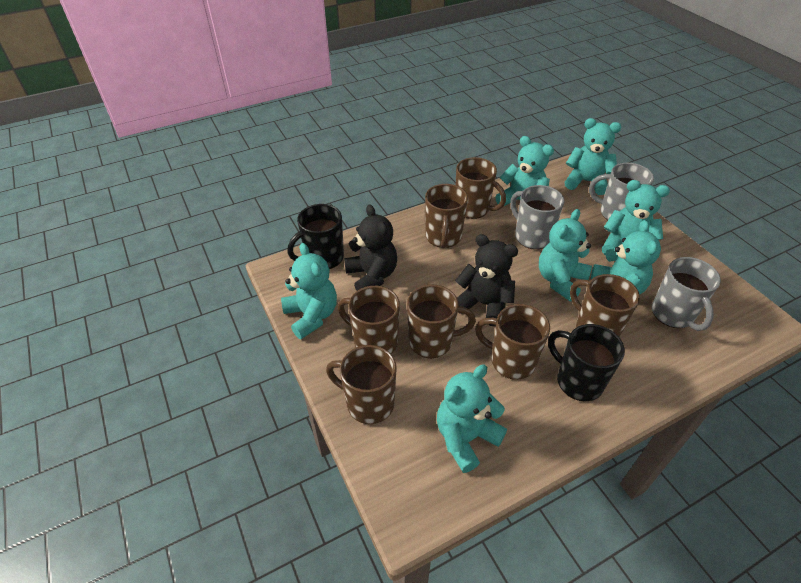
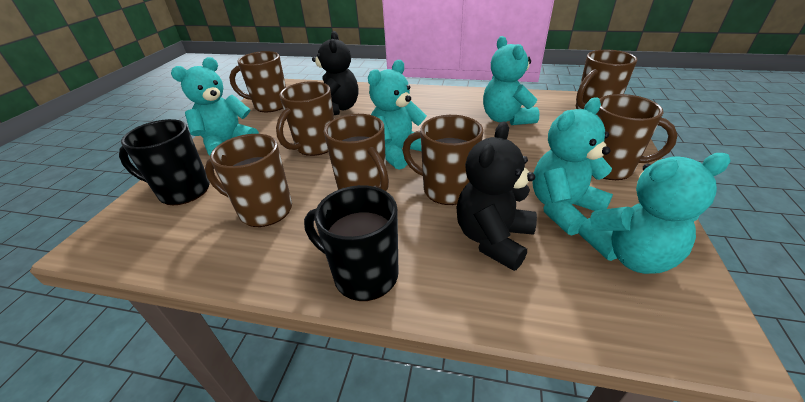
grey mug: [510,185,564,249] [589,163,654,220] [652,257,721,331] = 3 -> none = 0
turquoise teddy bear: [281,243,337,339] [437,364,507,473] [495,136,554,206] [539,209,592,301] [565,118,621,195] [591,220,661,295] [602,180,670,256] = 7 -> [171,57,259,155] [368,60,427,170] [483,36,539,125] [532,98,613,236] [579,153,730,274] = 5

